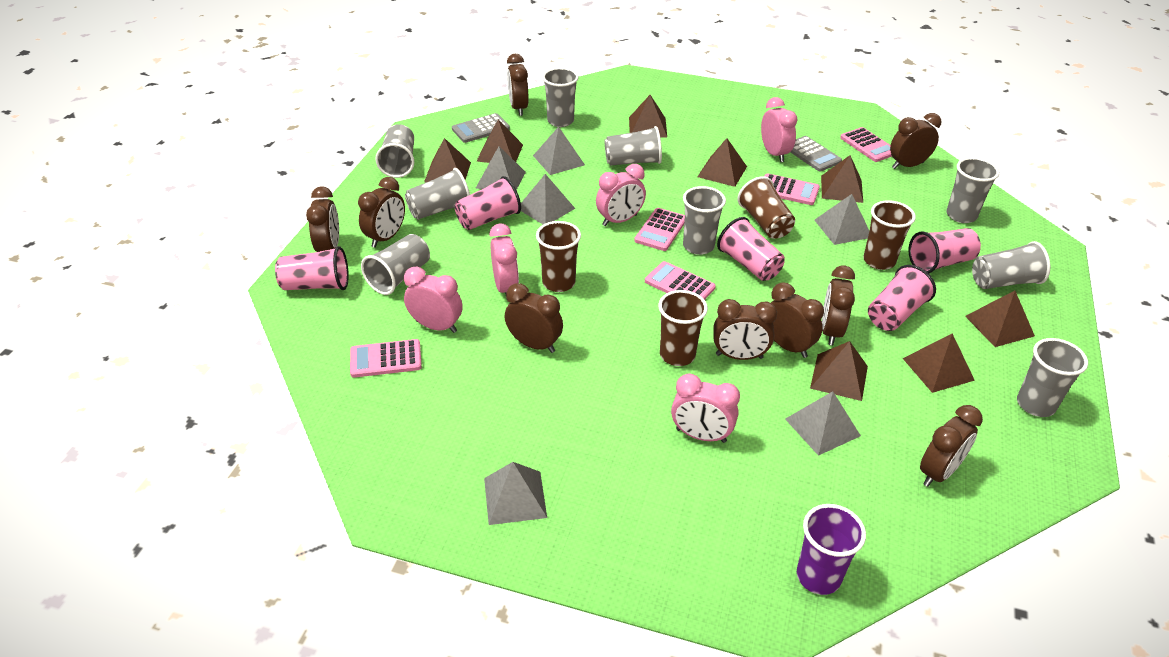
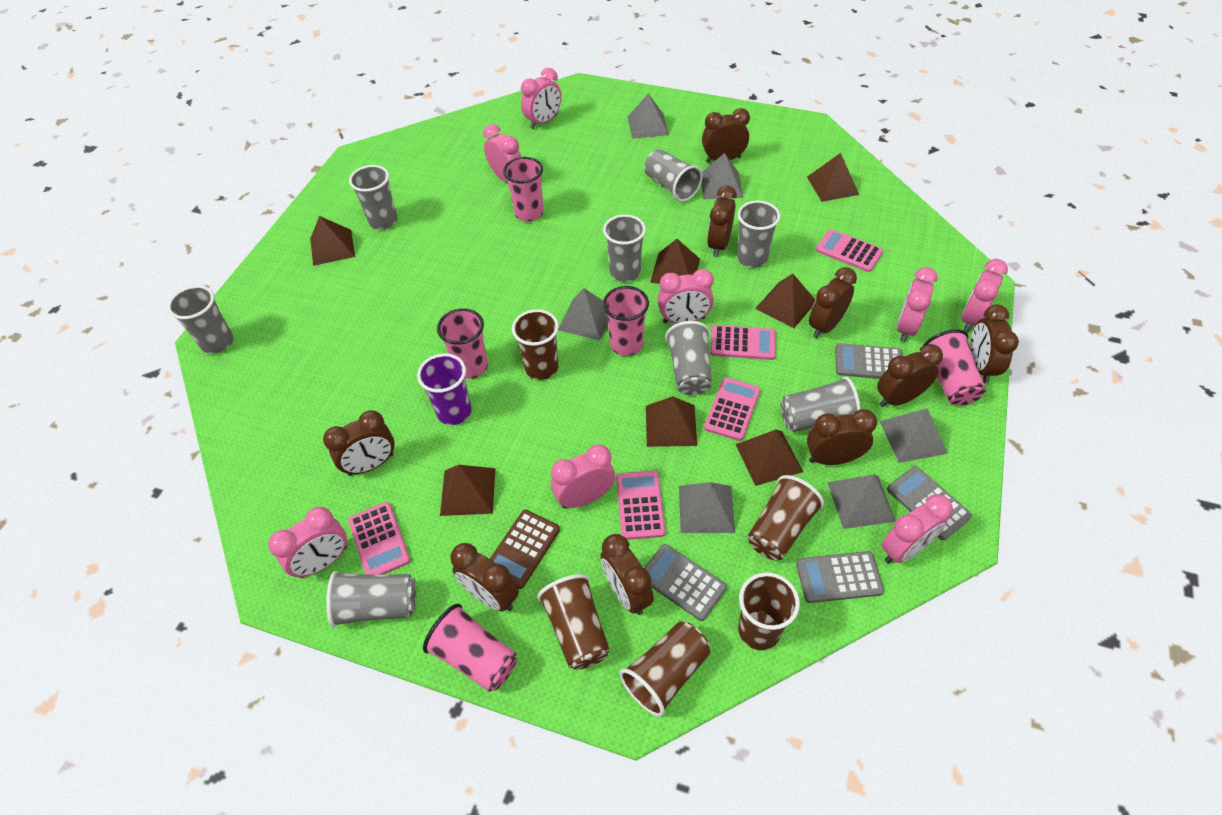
brown calculator: none = 0 -> [490,510,560,589] = 1
brown cup: [536,221,581,292] [658,290,708,366] [737,176,795,239] [864,200,916,270] = 4 -> [512,309,559,380] [537,574,610,670] [620,621,710,717] [738,572,800,650] [748,475,824,560] = 5
brown pyramid: [424,138,471,182] [477,120,523,163] [629,95,667,138] [697,138,747,187] [810,341,868,401] [821,155,863,203] [903,333,975,393] [965,291,1035,347] = 8 -> [310,216,355,266] [440,465,495,516] [646,396,697,447] [650,239,700,284] [736,430,803,486] [755,274,816,328] [807,153,859,202] = 7
grey calculator: [452,113,510,143] [790,136,842,171] = 2 -> [644,544,727,621] [796,551,884,603] [835,343,903,379] [887,466,972,540] = 4
grey cup: [361,234,430,295] [376,124,414,178] [405,168,470,220] [542,68,578,127] [605,126,662,166] [683,186,726,255] [946,157,999,223] [972,241,1050,289] [1017,338,1088,417] = 9 -> [167,285,234,354] [326,571,416,627] [349,165,398,229] [603,214,646,282] [644,149,702,202] [665,321,712,395] [737,200,780,268] [781,377,861,432] = 8
pink clock: [404,267,463,333] [489,223,519,294] [596,164,646,226] [671,374,740,443] [761,97,798,162] = 5 -> [268,507,347,578] [483,124,522,182] [521,68,562,129] [551,444,615,509] [658,269,714,324] [882,494,953,564] [897,267,938,342] [961,259,1008,332] = 8

